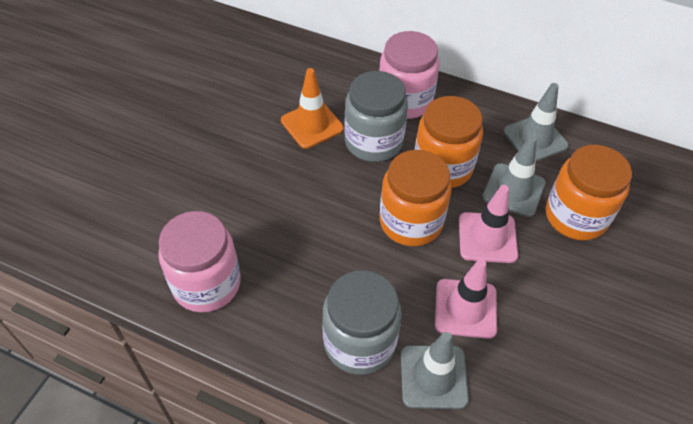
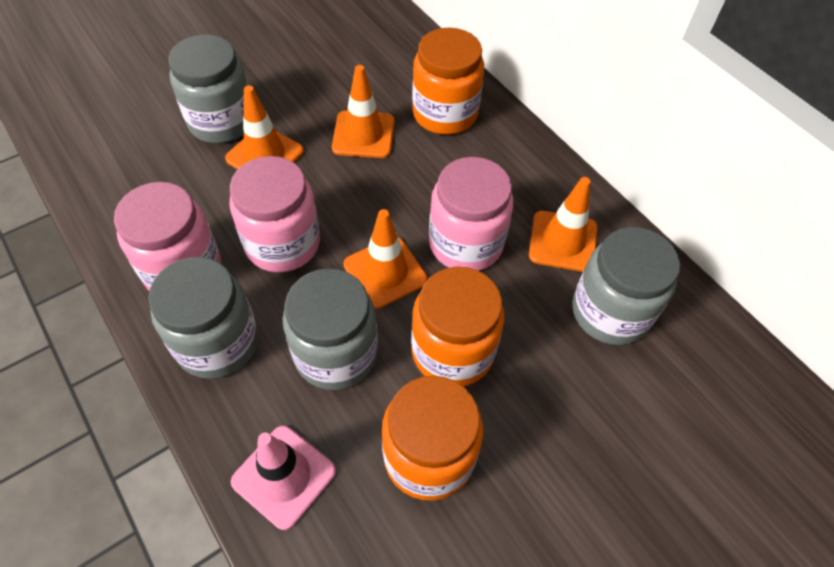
grey jar: [322,270,402,375] [344,71,408,162] = 2 -> [148,257,258,379] [168,34,248,143] [283,268,378,390] [572,227,680,345] = 4
grey traffic cone: [401,332,469,409] [482,135,546,217] [503,83,569,162] = 3 -> none = 0
orange traffic cone: [281,68,344,149] = 1 -> [225,85,304,170] [332,65,395,158] [344,209,428,309] [529,177,597,272] = 4
pink jar: [158,211,241,313] [379,31,440,119] = 2 -> [114,182,221,291] [229,156,320,273] [429,157,513,271] = 3
pink traffic cone: [435,259,497,339] [459,185,518,263] = 2 -> [231,426,336,530] = 1

